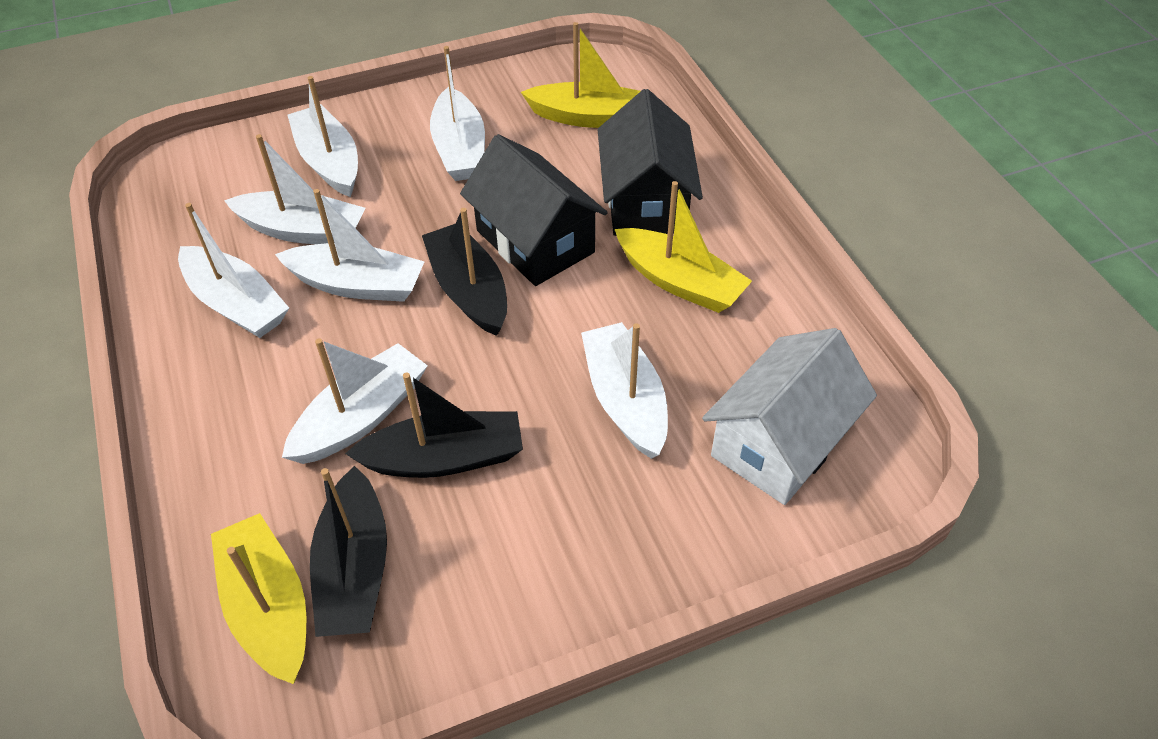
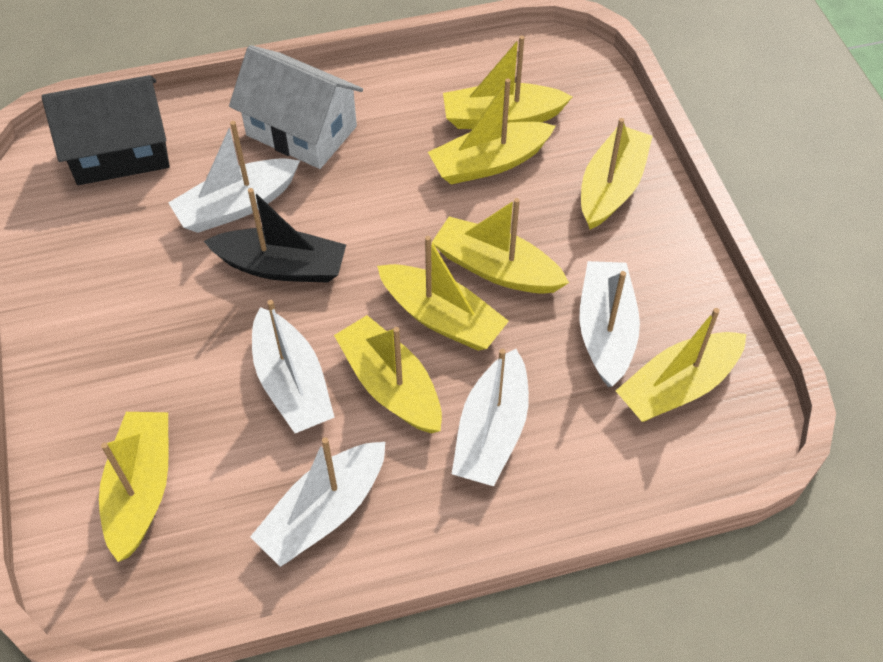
black boat: [310,466,387,637] [345,372,523,478] [422,208,507,336] = 3 -> [204,188,346,283] = 1
black house: [460,134,608,286] [598,89,703,236] = 2 -> [42,75,170,185] = 1
white boat: [178,203,289,338] [224,134,366,244] [275,189,425,302] [282,338,428,464] [288,76,358,197] [430,46,485,181] [581,322,668,459] = 7 -> [168,121,300,233] [250,437,385,567] [252,300,335,433] [452,349,529,486] [579,261,640,387] = 5
yellow boat: [211,513,306,684] [521,22,641,128] [615,181,752,313] = 3 -> [99,412,169,562] [334,315,442,433] [377,236,509,351] [428,78,556,185] [431,198,569,294] [443,36,573,129] [581,118,653,229] [616,308,746,422] = 8

